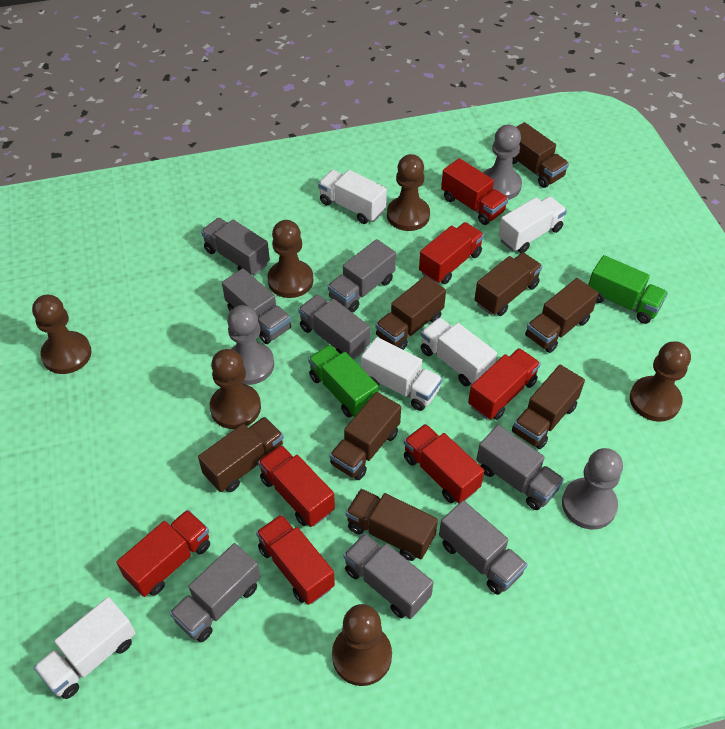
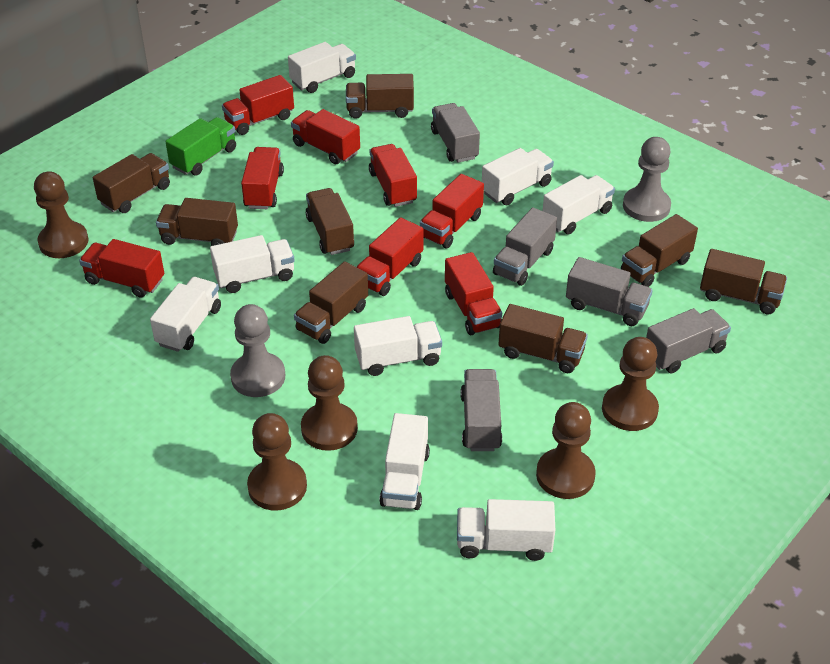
brown pawn: [32,295,92,374] [210,349,261,429] [267,220,314,298] [332,604,392,686] [387,154,430,231] [630,341,691,422] = 6 -> [34,172,89,258] [247,413,307,511] [301,355,358,451] [536,402,596,499] [602,337,659,431] = 5
green truck: [308,345,379,418] [588,255,668,324] = 2 -> [165,117,236,176] = 1
grey pawn: [227,305,274,385] [483,124,522,200] [562,448,623,530] = 3 -> [230,304,285,397] [623,137,671,222] = 2
grey truck: [170,543,261,642] [201,218,270,276] [222,268,291,344] [298,294,370,360] [328,239,396,313] [344,533,434,619] [439,500,528,595] [476,425,564,510] = 8 -> [431,103,480,163] [460,369,502,451] [493,207,557,286] [566,257,653,326] [646,308,731,374] = 5
red truck: [117,510,210,597] [256,514,335,605] [258,445,335,527] [404,424,484,504] [419,222,484,284] [441,158,508,225] [468,348,541,420] = 7 -> [79,239,164,298] [222,75,294,135] [241,147,284,209] [291,109,360,165] [357,217,424,296] [369,144,417,207] [420,174,484,248] [445,252,502,335] = 8
white truck: [34,597,136,699] [318,170,387,224] [361,337,442,411] [421,317,497,387] [498,196,567,253] = 5 -> [150,277,221,352] [210,235,295,293] [288,42,356,93] [354,316,442,376] [379,413,430,510] [457,499,555,561] [482,148,554,205] [543,175,615,235] = 8

